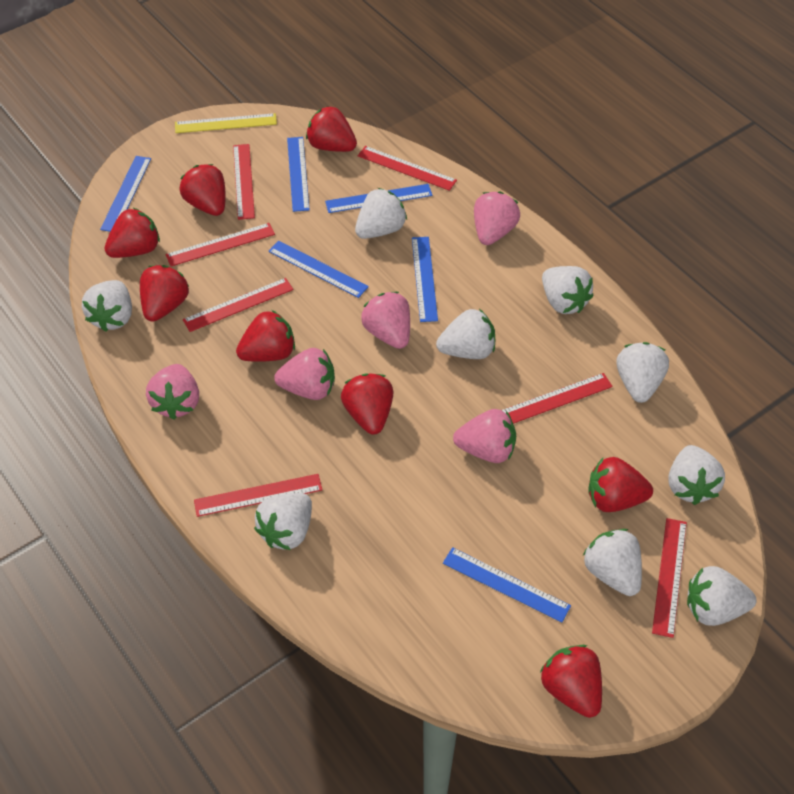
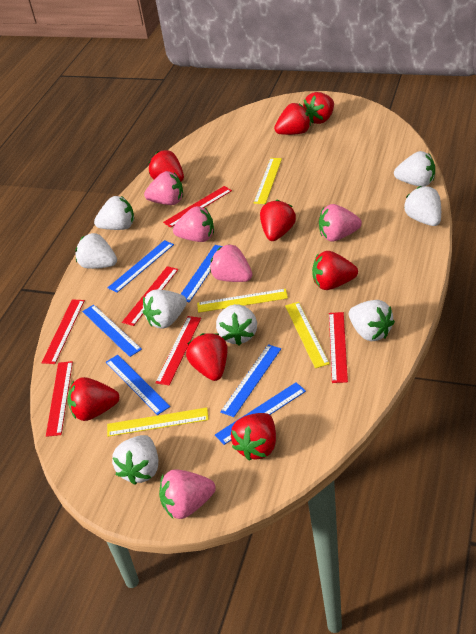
red ruler: [166,223,275,266] [183,278,293,332] [194,474,322,517] [233,144,255,220] [358,146,457,191] [501,373,613,424] [652,518,687,638] = 7 -> [42,299,85,364] [46,361,73,437] [122,266,178,326] [155,316,201,386] [163,186,232,228] [329,312,348,383] = 6
white strawberry: [82,280,132,332] [254,493,312,550] [355,188,407,239] [436,309,495,359] [542,266,594,314] [583,529,642,596] [616,342,669,403] [669,445,725,505] [687,566,757,626] = 9 -> [75,233,117,269] [94,196,134,230] [112,435,158,485] [143,290,187,329] [216,304,257,345] [349,300,395,341] [394,151,435,187] [404,186,441,226] = 8
yellow ruler: [175,113,277,133] = 1 -> [107,408,209,437] [197,289,288,313] [254,158,282,204] [285,302,330,368] = 4

